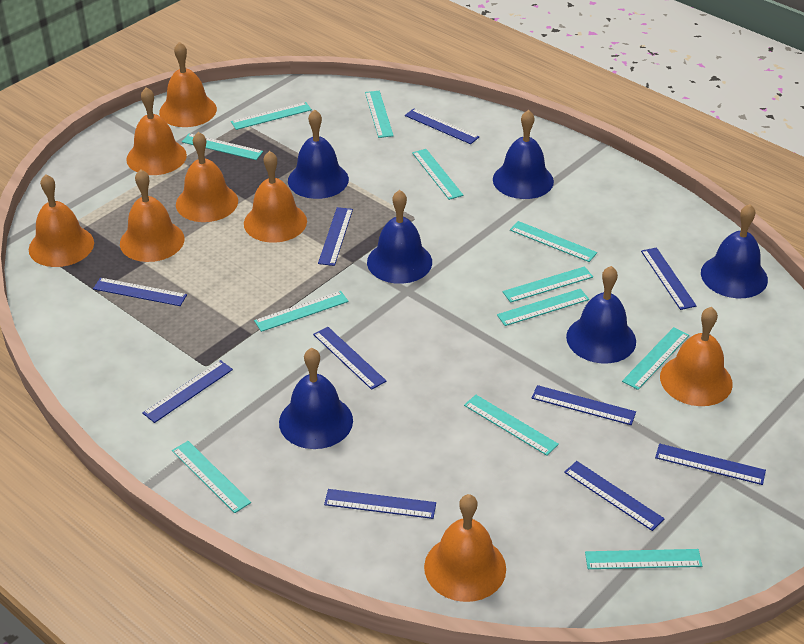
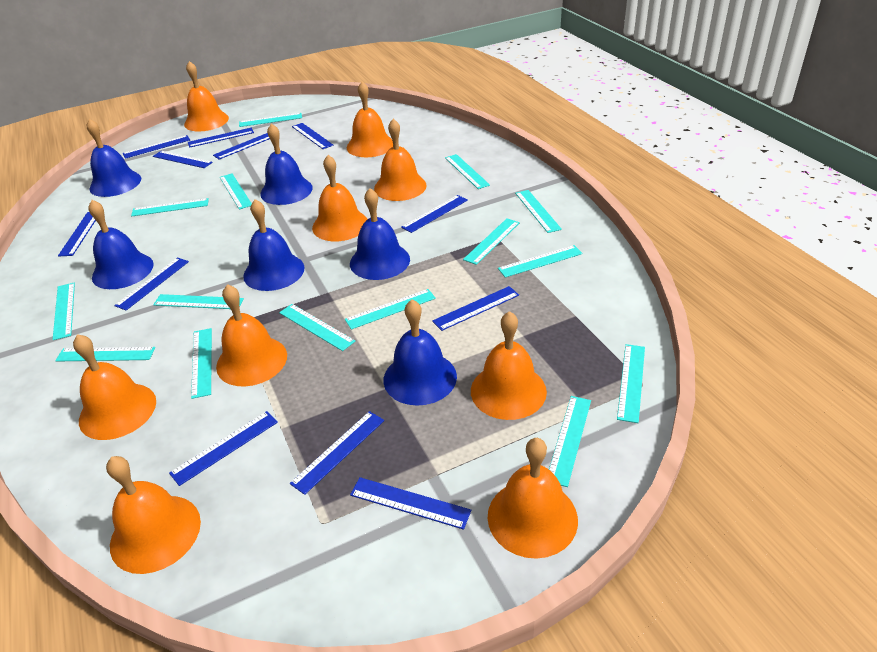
blue ruler: [93,278,187,306] [142,360,233,423] [313,327,387,390] [318,207,353,266] [324,489,436,519] [405,108,479,144] [532,385,636,425] [564,461,665,531] [641,247,697,310] [655,444,766,485] = 10 -> [58,212,96,257] [114,257,189,310] [122,135,190,159] [153,151,213,168] [169,411,278,486] [188,128,254,148] [213,133,270,160] [290,411,384,495] [292,123,334,149] [350,477,471,530] [401,195,468,233] [432,286,519,331] = 12
orange bell: [29,174,94,267] [120,169,185,262] [126,87,187,175] [159,42,217,127] [176,132,238,222] [244,151,307,243] [424,494,506,602] [660,307,733,406] = 8 -> [73,334,156,440] [106,456,201,574] [184,61,229,132] [216,284,287,387] [312,155,367,241] [347,81,393,157] [374,119,427,201] [471,311,547,420] [487,438,578,559] = 9
turquoise ruler: [172,441,251,513] [182,133,263,160] [231,102,312,130] [254,291,349,332] [365,91,394,138] [412,149,463,200] [464,395,559,456] [497,289,589,326] [502,266,593,303] [510,221,597,262] [585,549,702,569] [622,327,689,390] = 12 -> [53,283,75,340] [55,347,155,362] [131,198,209,216] [153,294,244,309] [191,328,212,399] [220,174,252,210] [239,113,302,127] [279,304,355,351] [345,289,436,330] [445,154,490,189] [463,219,520,265] [498,245,583,277] [515,190,562,233] [549,396,591,487] [617,344,645,423] = 15

